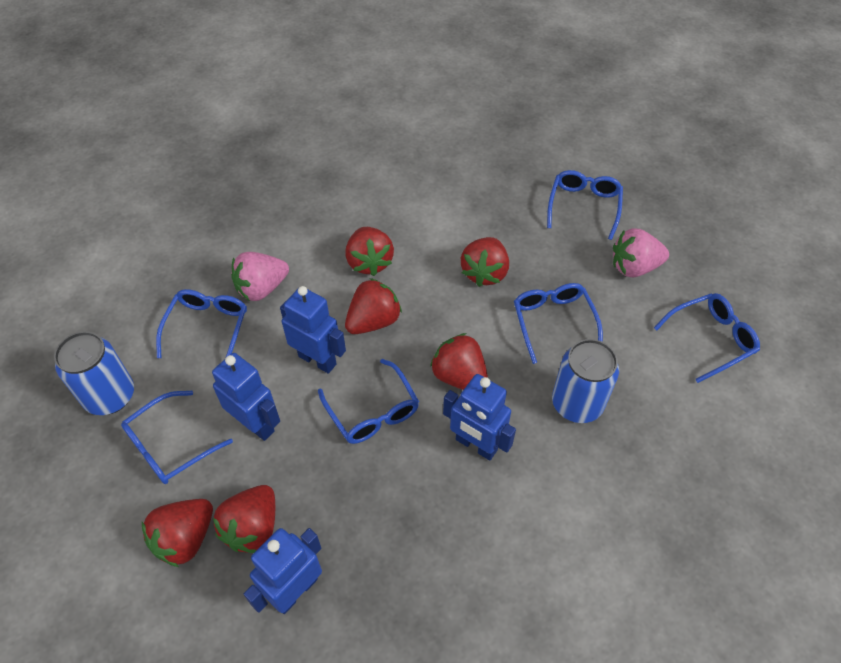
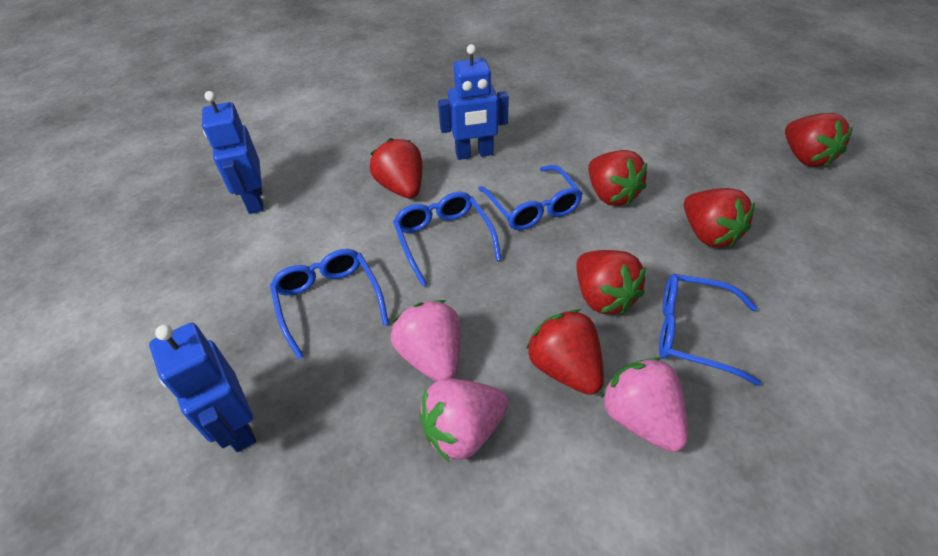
blue can: [54,331,134,415] [552,339,619,423] = 2 -> none = 0
blue glasses: [121,391,233,484] [156,289,247,359] [318,359,419,444] [514,283,603,364] [547,170,623,240] [654,293,760,383] = 6 -> [270,249,389,360] [393,192,501,286] [478,165,583,230] [659,274,761,386] = 4
blue robot: [212,353,280,441] [244,528,322,614] [280,286,346,374] [443,374,516,461] = 4 -> [149,323,256,452] [202,91,264,214] [438,44,509,160] = 3
pink strawberry: [231,252,289,301] [613,228,669,277] = 2 -> [391,300,460,382] [419,378,508,462] [601,357,688,452] = 3

